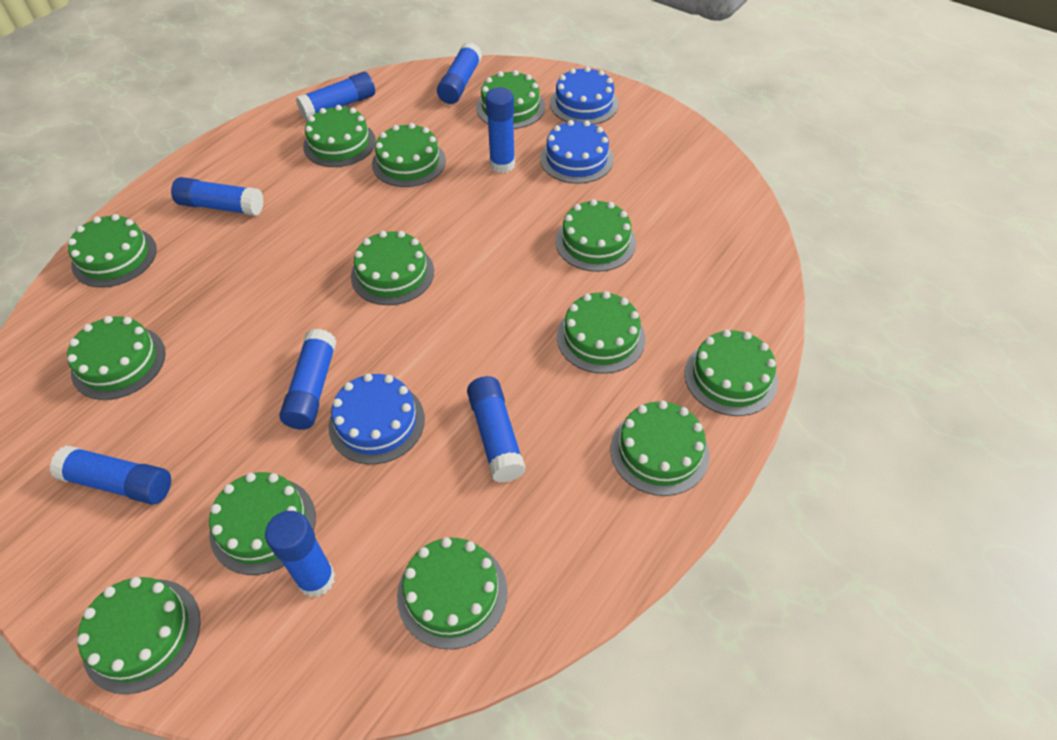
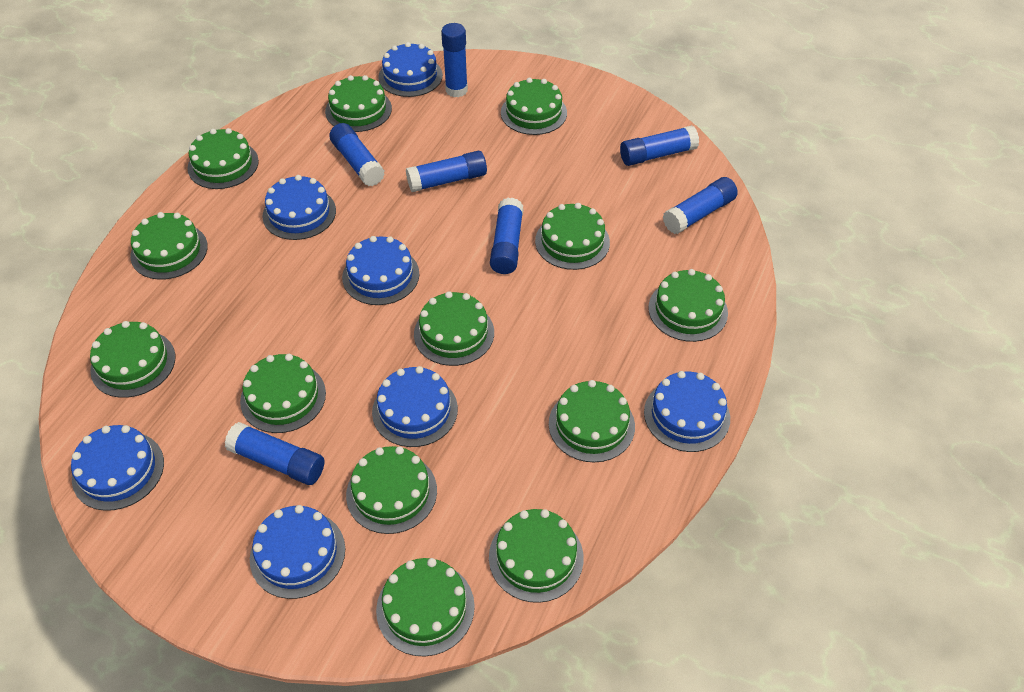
blue cake: [329,373,425,464] [540,120,614,183] [550,66,619,125] = 3 -> [71,425,164,511] [250,505,345,599] [263,175,336,240] [342,236,419,305] [372,366,458,447] [378,42,443,97] [644,371,730,452] = 7
blue glue stick: [50,446,171,505] [171,177,264,216] [265,511,335,597] [279,329,337,430] [296,72,375,121] [437,42,482,104] [467,376,526,483] [485,87,515,173] = 8 -> [225,422,324,485] [329,123,385,186] [406,151,487,192] [441,23,468,97] [490,198,524,274] [620,125,699,166] [663,177,738,234] = 7

